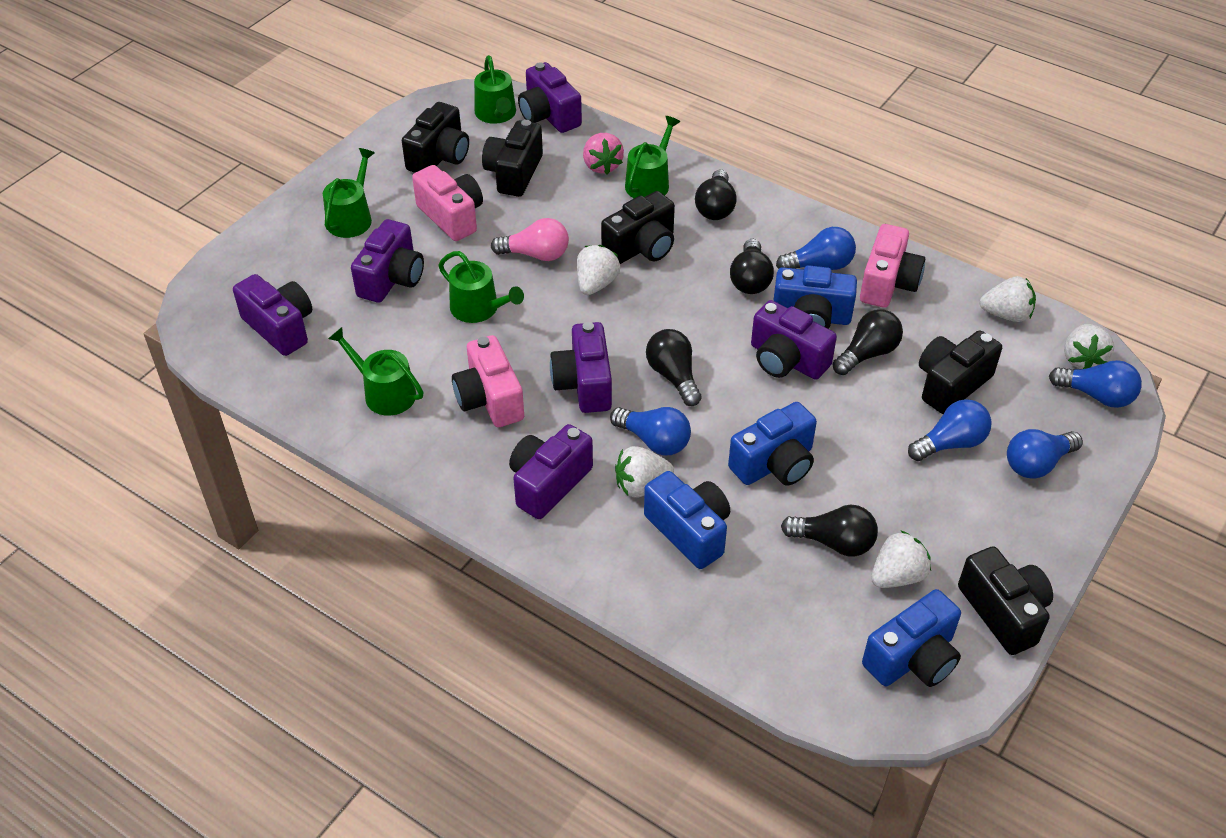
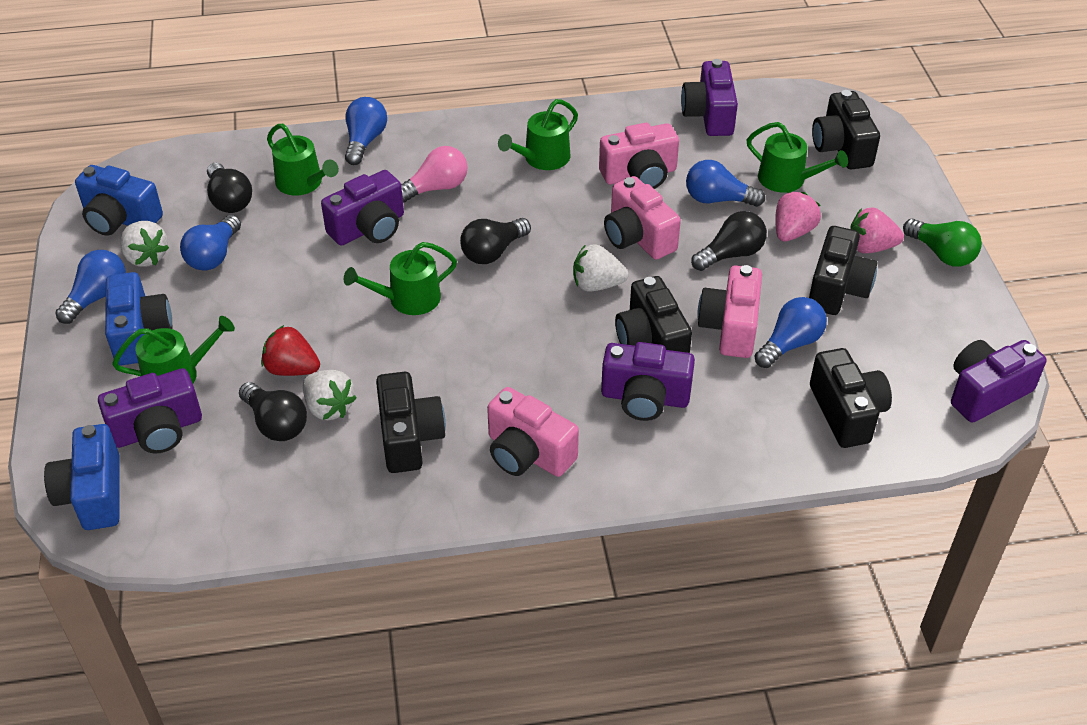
black light bulb: [646,329,702,406] [695,169,737,220] [730,239,774,294] [781,505,878,557] [833,309,903,375] = 5 -> [207,163,252,213] [239,382,307,441] [460,218,531,264] [691,211,767,271] = 4
blue camera: [644,471,730,569] [728,402,817,486] [773,265,857,329] [862,589,961,687] = 4 -> [44,424,120,530] [75,165,163,236] [105,272,172,365] = 3
green light bulb: none = 0 -> [903,219,982,267] = 1
pink camera: [412,165,483,241] [452,335,524,427] [860,224,925,308] = 3 -> [487,387,579,477] [599,123,679,189] [604,176,681,260] [697,265,762,358] = 4
pink strawberry: [583,133,624,174] = 1 -> [775,192,821,242] [850,207,904,253] = 2
purple camera: [233,274,312,356] [351,219,424,303] [509,424,593,519] [518,62,582,133] [550,322,612,413] [751,300,837,380] = 6 -> [98,368,202,453] [321,170,404,246] [601,342,695,421] [681,59,738,136] [951,340,1047,423] = 5
red strawberry: none = 0 -> [261,325,320,376] = 1
white strawberry: [577,245,620,295] [615,446,674,498] [871,530,931,588] [979,276,1036,322] [1064,324,1114,369] = 5 -> [120,221,169,267] [303,370,357,420] [573,244,628,291] = 3

